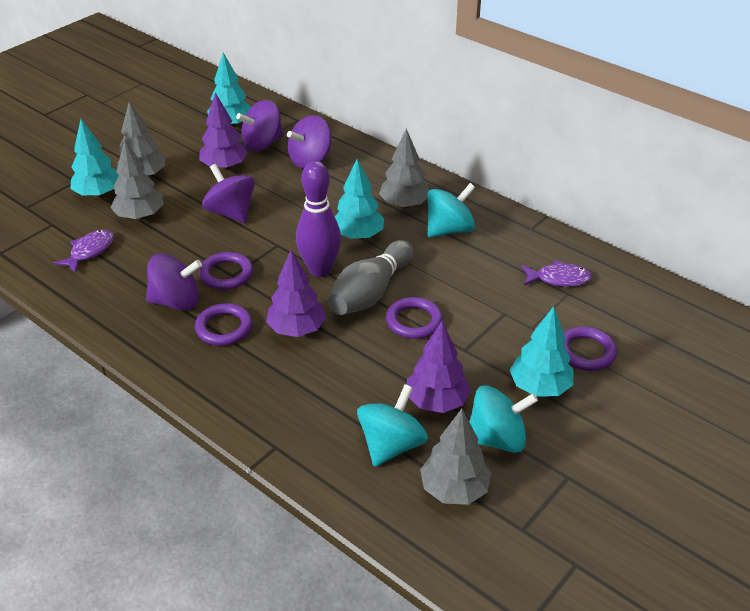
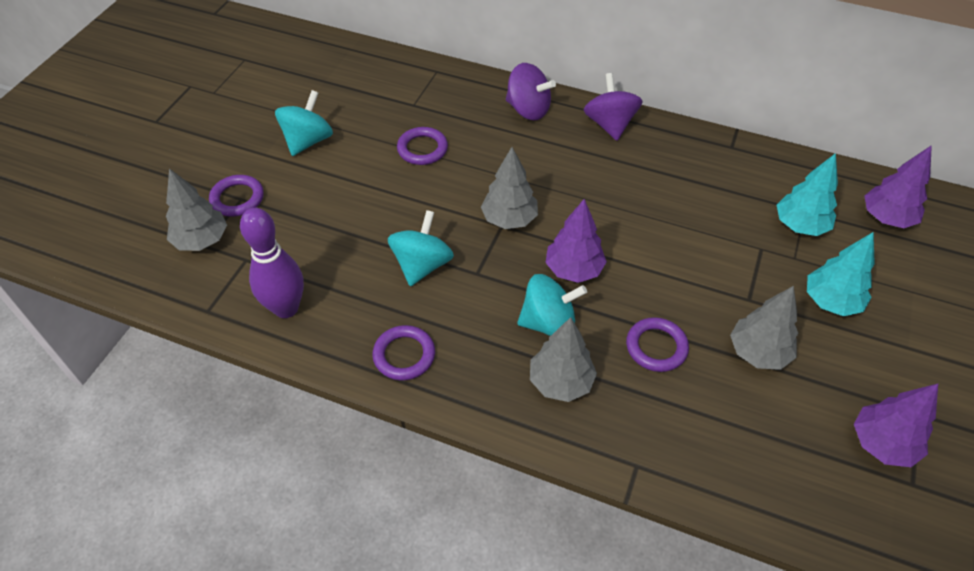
grey bowling pin: [328,240,413,315] = 1 -> none = 0
purple fish: [54,229,114,273] [521,260,592,287] = 2 -> none = 0
purple spinning top: [146,254,202,311] [202,164,255,223] [236,100,284,151] [287,115,331,169] = 4 -> [506,63,556,120] [584,73,643,141] = 2
turquoise tree: [70,119,119,198] [207,53,251,127] [335,159,384,240] [510,306,573,397] = 4 -> [777,153,838,236] [807,232,875,316] = 2

